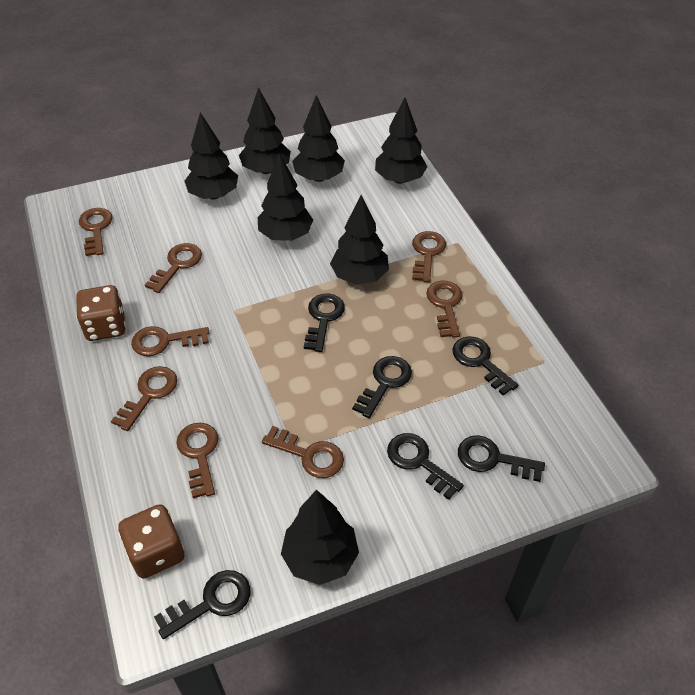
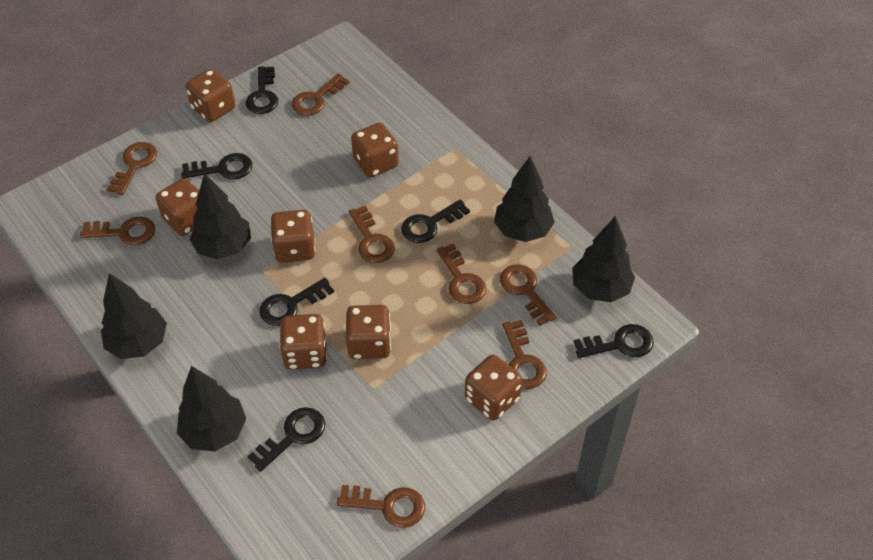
black tree: [185,113,238,200] [239,87,291,174] [258,153,313,241] [281,490,359,585] [292,95,345,182] [330,195,389,285] [375,98,427,184] = 7 -> [101,273,167,359] [177,366,246,452] [190,173,251,259] [494,156,555,242] [572,216,635,302] = 5
brown dice: [76,285,126,341] [118,504,184,578] = 2 -> [155,178,199,236] [186,69,235,122] [270,210,315,263] [279,314,327,370] [346,305,391,359] [351,123,399,177] [465,355,522,420] = 7

